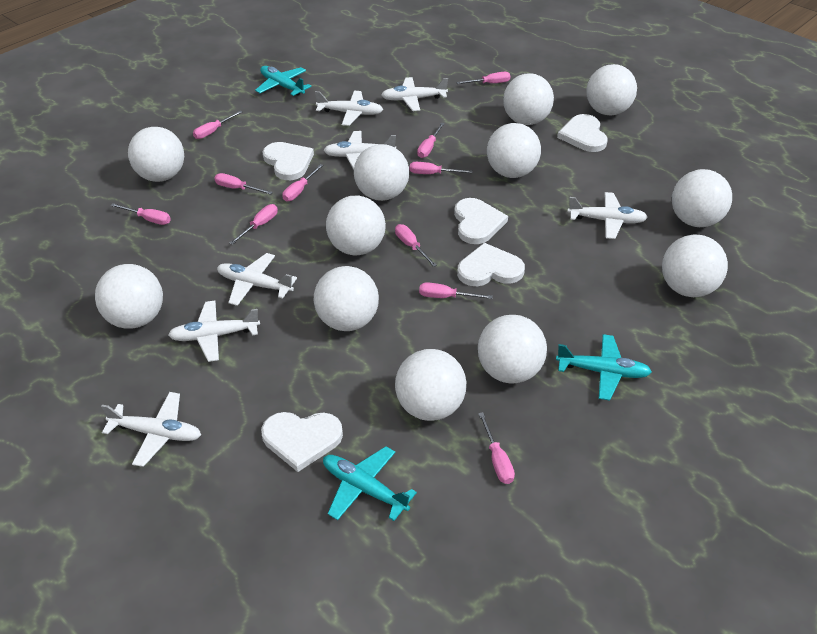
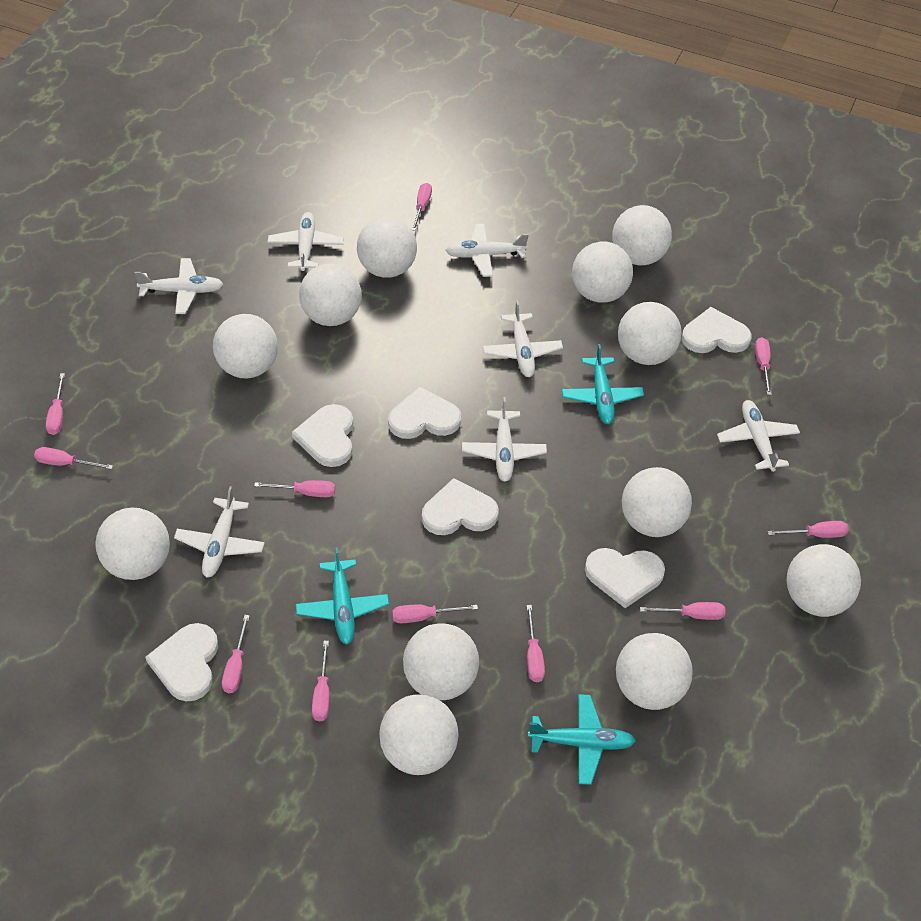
white heart: [261,412,343,472] [263,142,314,180] [454,198,508,244] [457,243,525,286] [557,114,608,152] = 5 -> [145,623,218,702] [292,404,353,467] [388,387,461,439] [422,478,498,535] [585,548,665,608] [682,307,751,353] = 6

